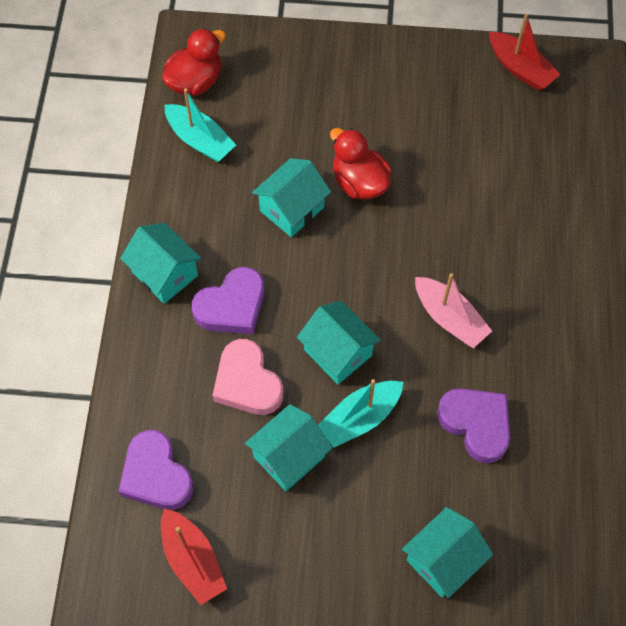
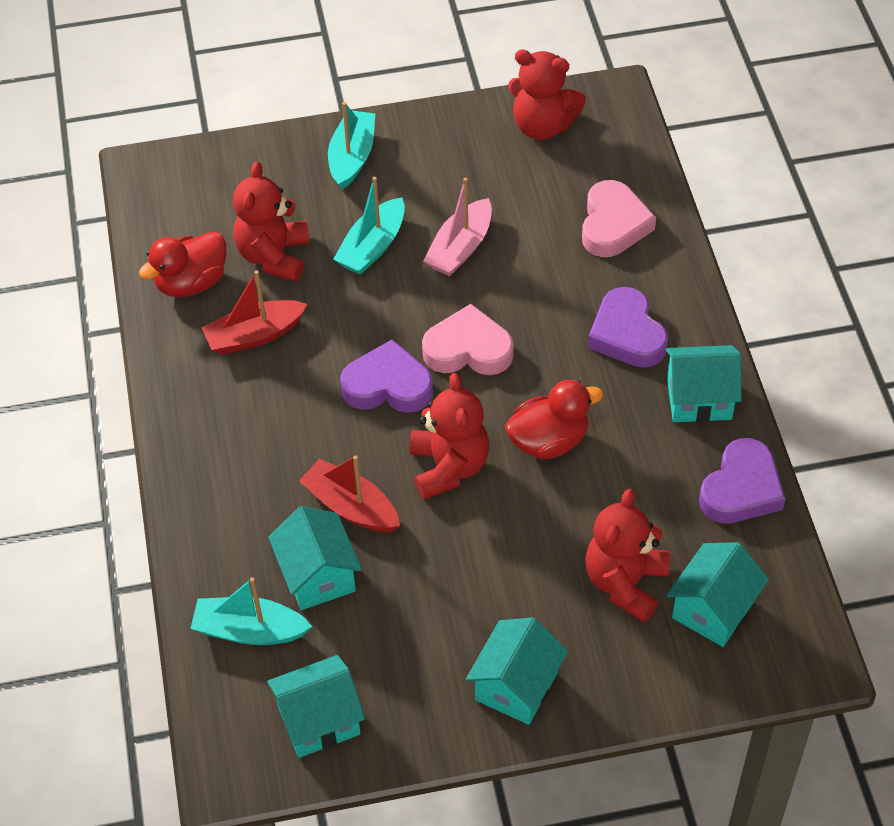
pink heart: [212,339,284,415] = 1 -> [422,304,514,375] [582,180,656,257] = 2
red teddy bear: none = 0 -> [233,161,310,282] [410,373,489,500] [508,49,586,140] [585,488,671,622] = 4
turquoise boat: [164,88,236,162] [318,379,403,448] = 2 -> [190,577,312,645] [328,102,375,190] [333,177,405,275] = 3

